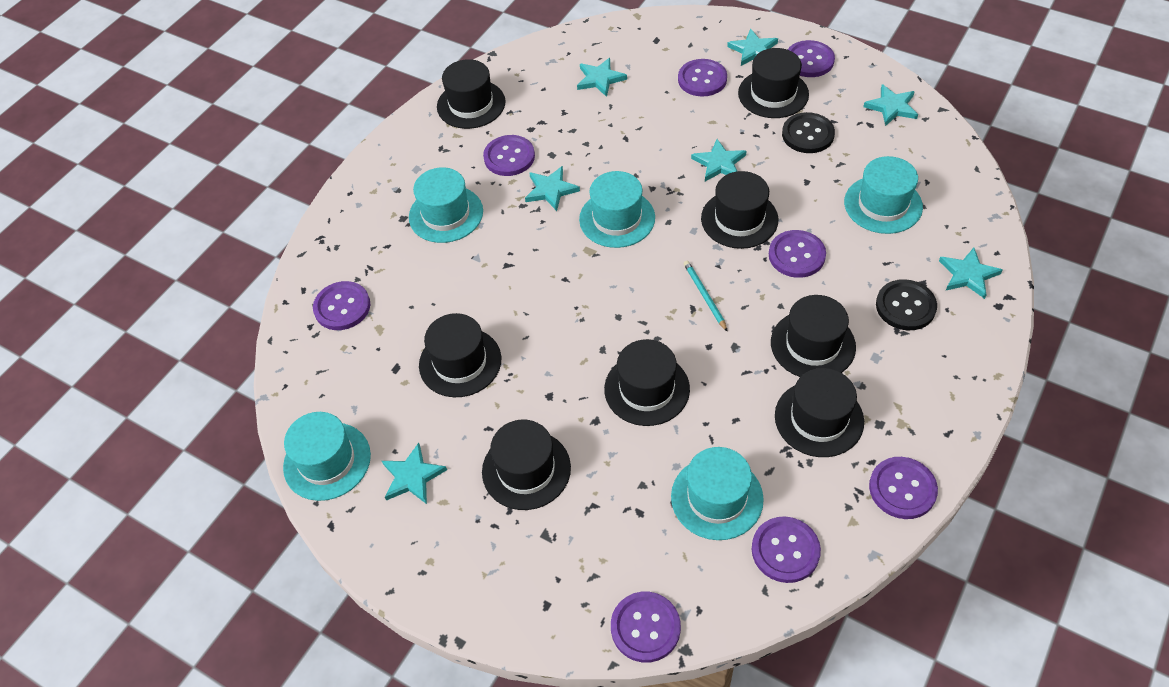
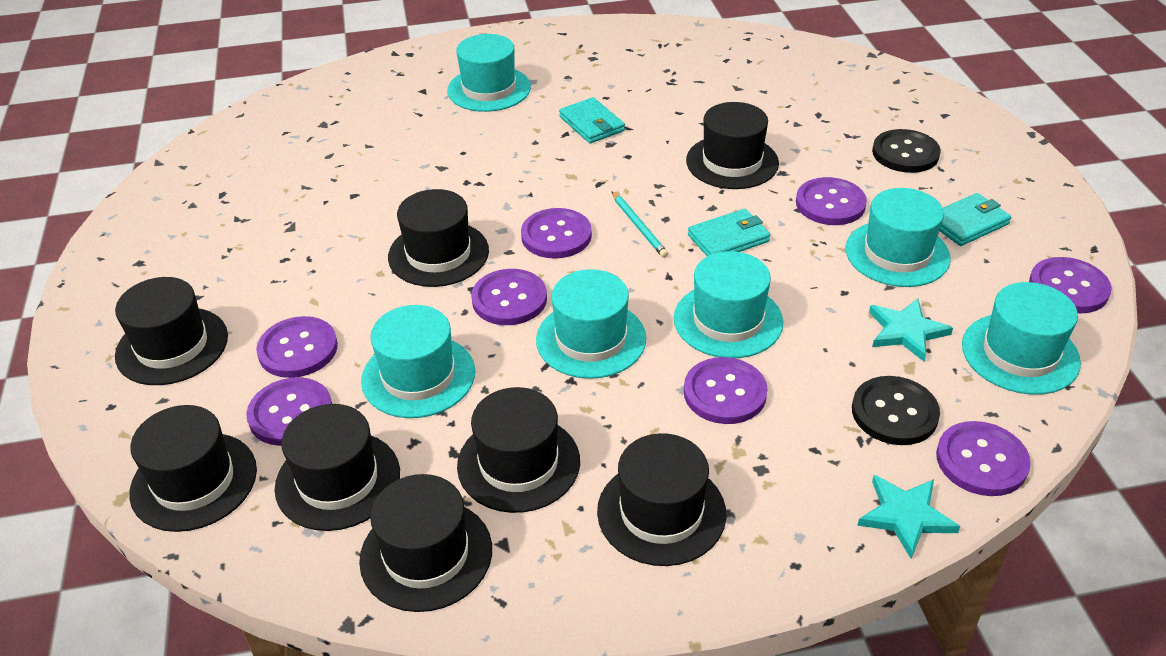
turquoise hat: [283,412,371,501] [409,167,483,243] [579,171,655,248] [671,447,764,540] [844,156,923,234] = 5 -> [361,305,475,418] [447,34,531,112] [536,269,646,379] [674,251,783,358] [845,188,951,287] [962,282,1081,395] = 6
turquoise star: [382,443,447,504] [525,166,580,211] [577,58,627,97] [691,139,747,181] [727,28,778,66] [863,84,918,126] [939,247,1003,299] = 7 -> [857,475,960,558] [869,298,953,361] = 2
turquoise wallet: none = 0 -> [559,97,625,143] [688,209,770,256] [939,193,1011,246] = 3

